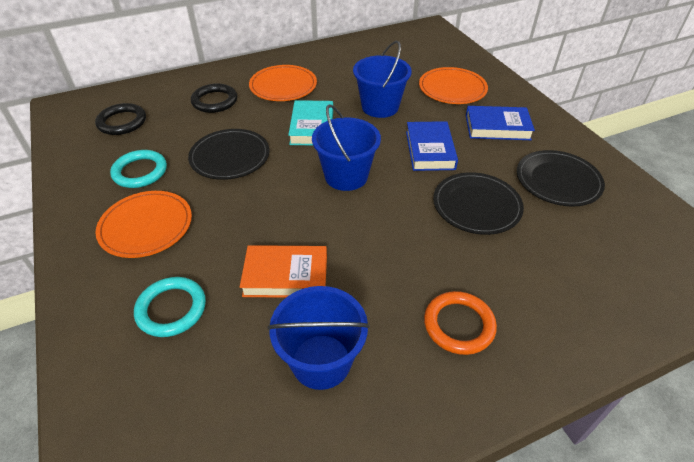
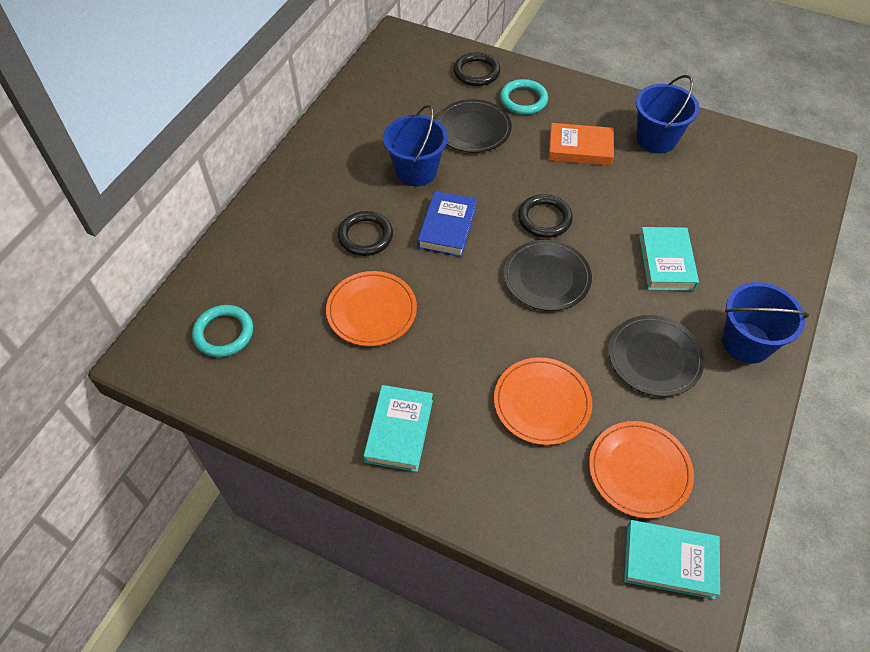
black ring: [95,103,146,135] [191,84,237,113] = 2 -> [338,211,393,256] [454,52,500,86] [518,194,573,238] = 3
blue book: [406,121,458,171] [466,106,535,140] = 2 -> [418,191,477,257] = 1
orange ring: [424,291,497,355] = 1 -> none = 0
turquoise book: [288,100,333,145] = 1 -> [363,385,433,472] [624,520,720,599] [639,227,699,291] = 3

